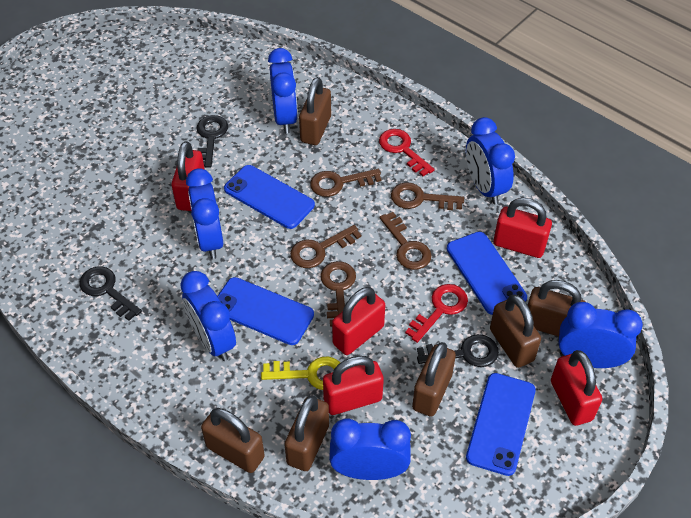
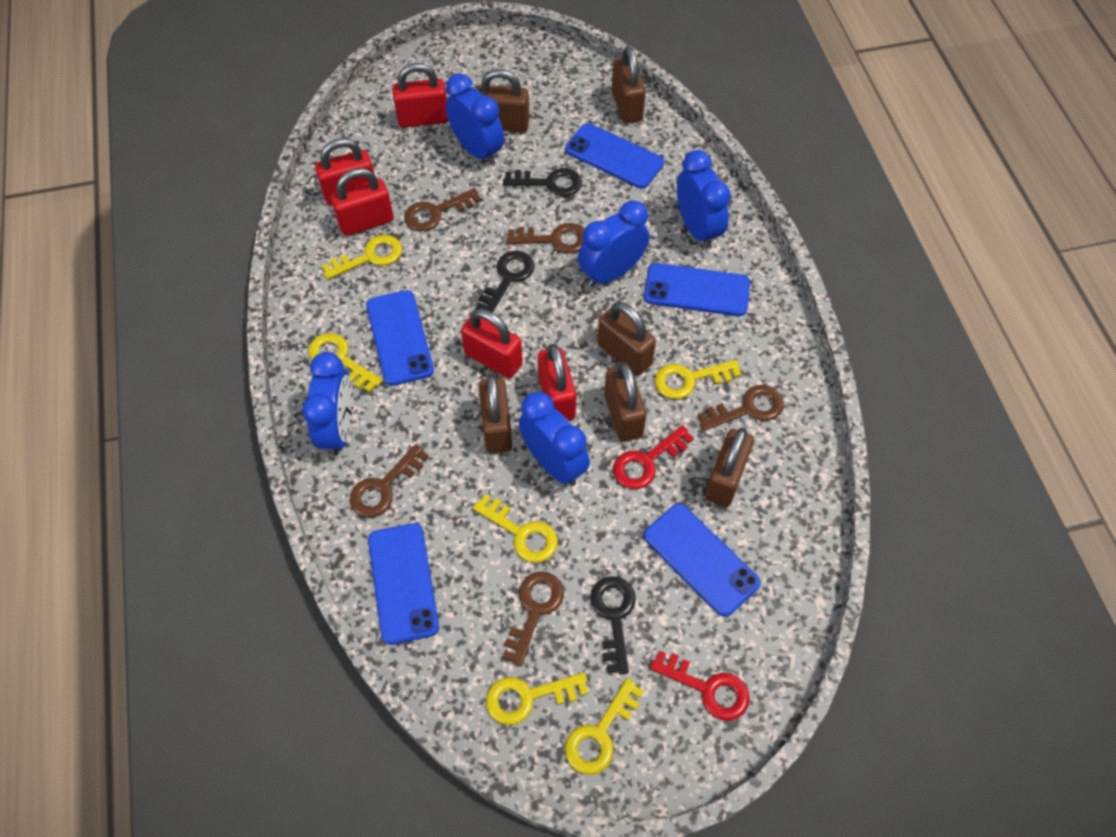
blue clock: [180,271,236,361] [186,168,223,259] [268,48,298,133] [329,418,411,480] [466,117,515,204] [558,302,643,368] = 6 -> [302,352,354,457] [446,73,504,165] [519,392,590,486] [578,200,649,287] [677,150,731,249] = 5
blue phone: [218,277,314,345] [224,165,315,229] [447,232,527,315] [466,373,536,476] = 4 -> [366,290,434,386] [368,523,439,645] [565,123,664,189] [644,263,750,316] [644,504,761,617] = 5
yellow key: [261,357,340,390] = 1 -> [308,333,382,393] [322,235,402,280] [473,495,558,563] [486,672,588,725] [565,678,644,775] [654,360,741,399] = 6

